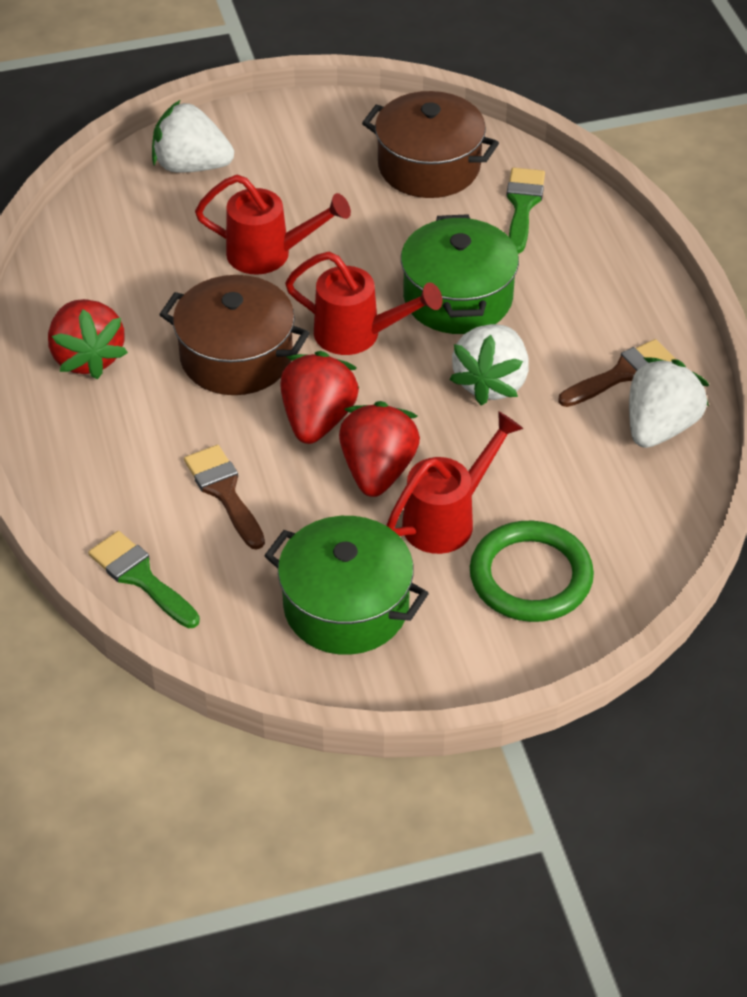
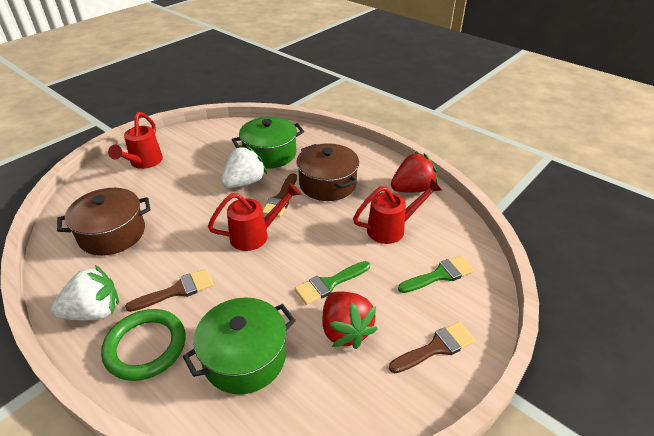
brown brush: [184,445,265,549] [558,339,676,407] = 2 -> [125,269,214,312] [263,173,297,217] [389,322,476,373] = 3
red strawberry: [48,299,128,380] [281,351,360,444] [339,401,420,497] = 3 -> [322,291,378,349] [391,152,438,193] = 2
white strawberry: [152,100,234,173] [449,324,529,406] [629,357,709,448] = 3 -> [51,265,119,321] [221,146,267,188] = 2

